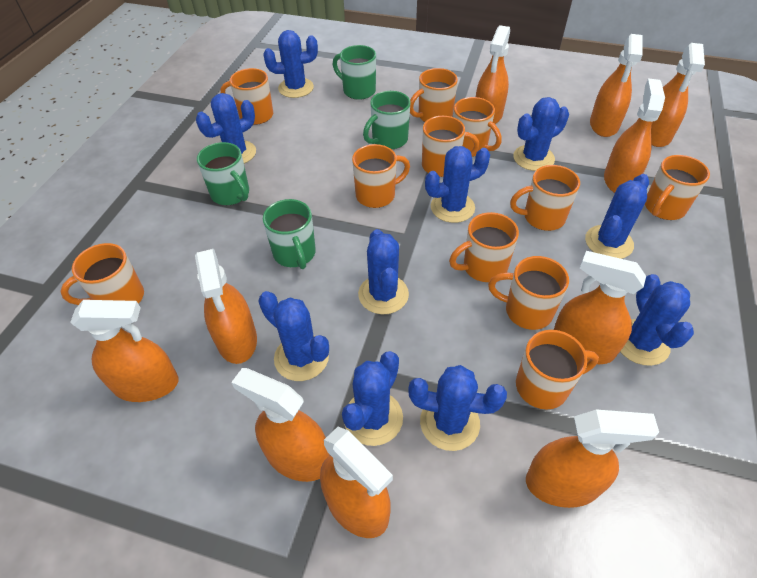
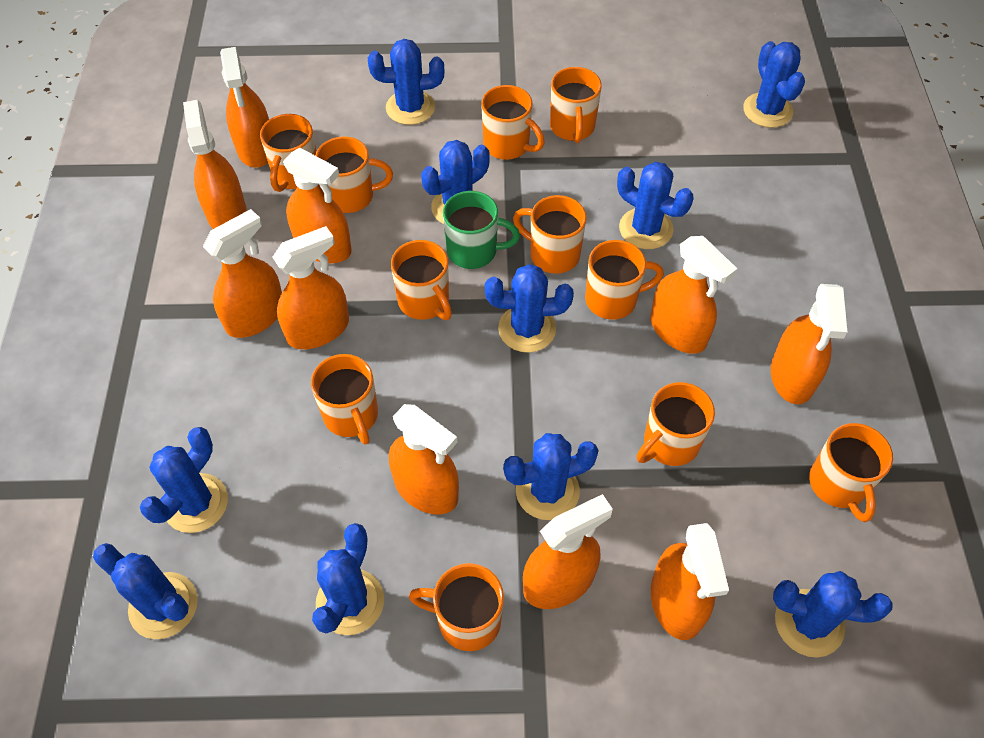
green mug: [197,142,249,205] [263,199,316,269] [333,45,376,100] [363,91,410,149] = 4 -> [443,191,520,269] = 1

